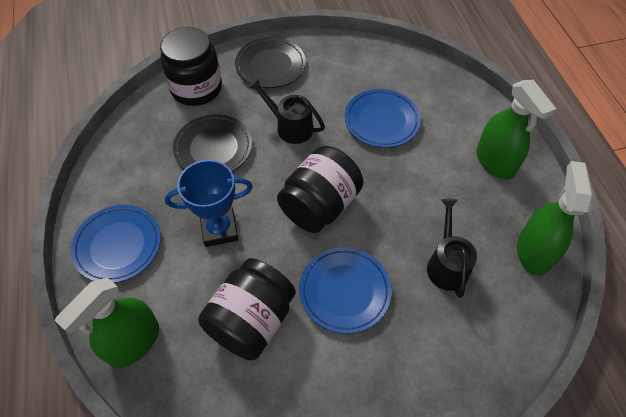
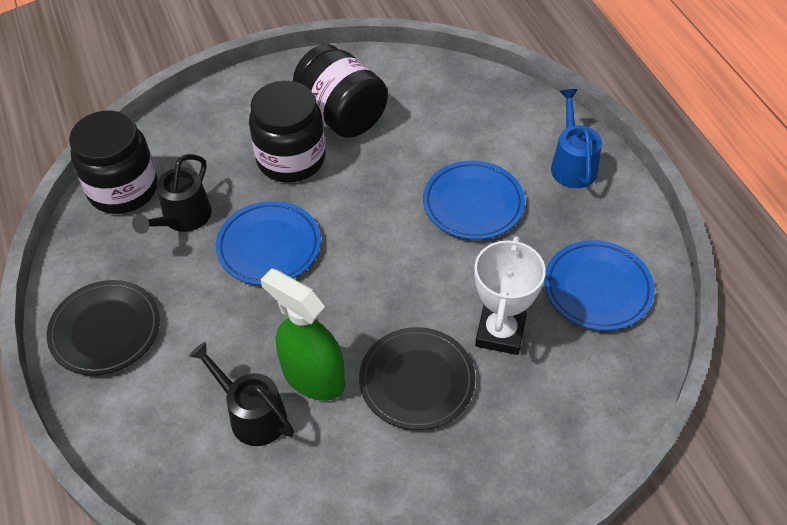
blue trophy: [165,160,253,247] = 1 -> none = 0
blue watering can: none = 0 -> [551,89,602,188] = 1
green spray bottle: [55,277,159,368] [477,80,556,180] [517,161,593,276] = 3 -> [260,268,345,401] = 1
white trophy: none = 0 -> [474,236,546,355] = 1

